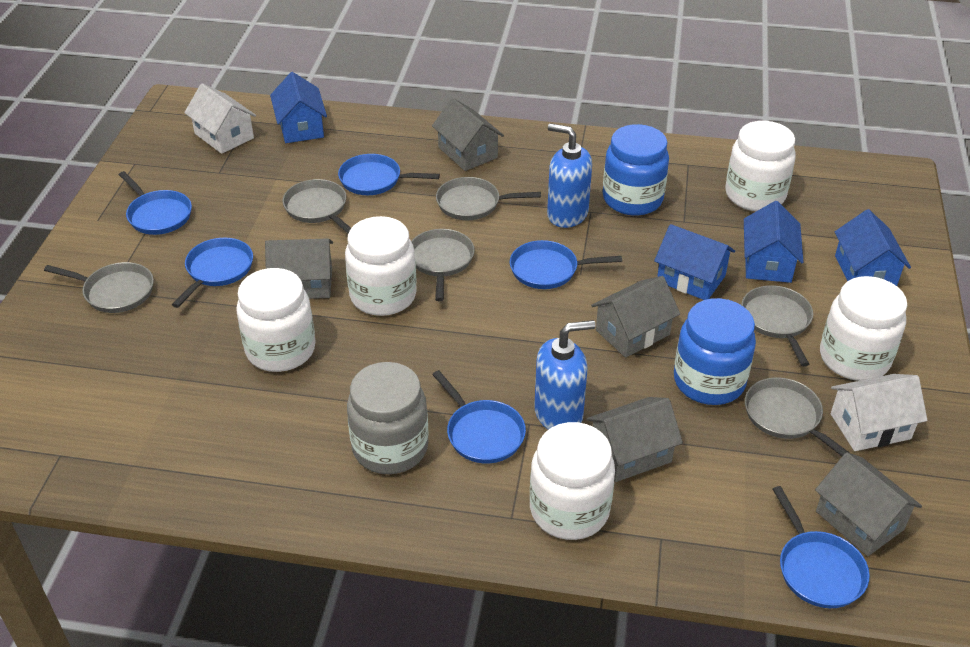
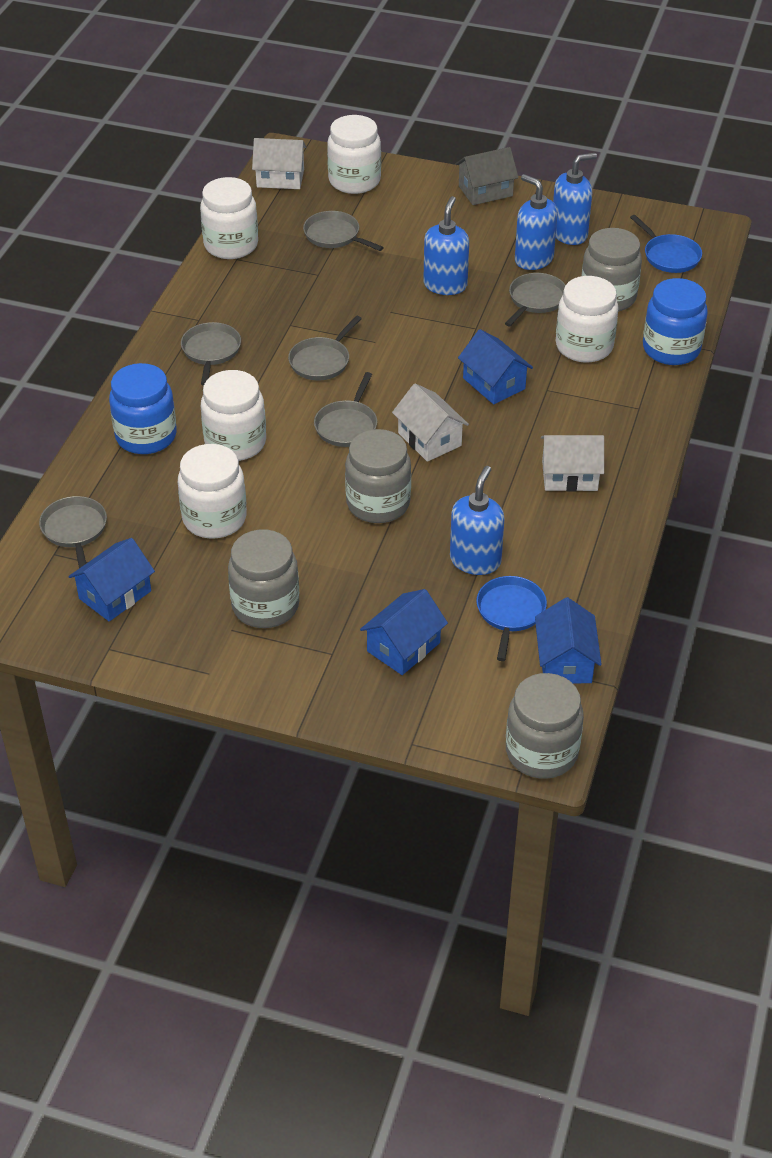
blue pan: [119,171,192,235] [172,238,253,308] [338,154,440,195] [432,370,526,463] [510,240,622,289] [772,486,870,608] = 6 -> [476,576,547,661] [630,215,702,273] = 2
blue soap dispenser: [534,320,596,430] [547,123,592,228] = 2 -> [423,196,469,295] [450,466,504,575] [515,174,558,270] [553,153,597,245] = 4
grey house: [265,238,333,299] [432,98,504,171] [587,397,683,482] [591,276,680,358] [815,452,922,556] = 5 -> [455,147,519,205] = 1
grey jar: [347,362,429,474] = 1 -> [228,529,299,628] [345,429,411,523] [506,673,584,779] [581,228,642,311] = 4
white house: [184,83,256,154] [831,374,928,451] = 2 -> [252,138,306,189] [392,383,469,462] [541,435,604,492] = 3

